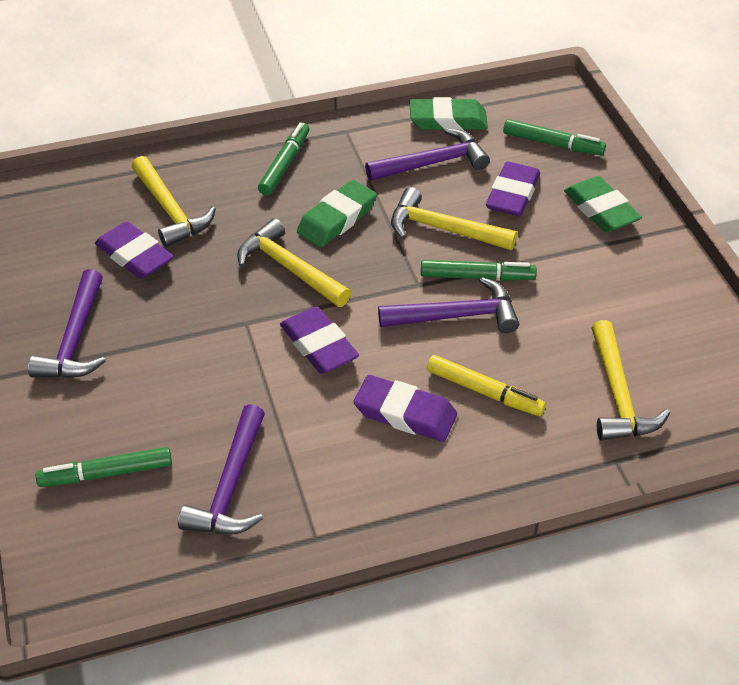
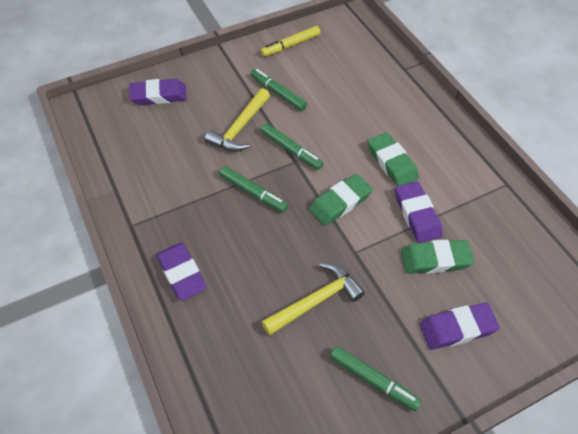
purple hammer: [28,269,106,378] [178,404,265,534] [365,128,490,181] [378,277,519,333] = 4 -> none = 0
yellow hammer: [131,156,216,247] [237,218,351,307] [391,187,517,250] [591,320,670,441] = 4 -> [205,88,270,152] [262,263,365,336] = 2

